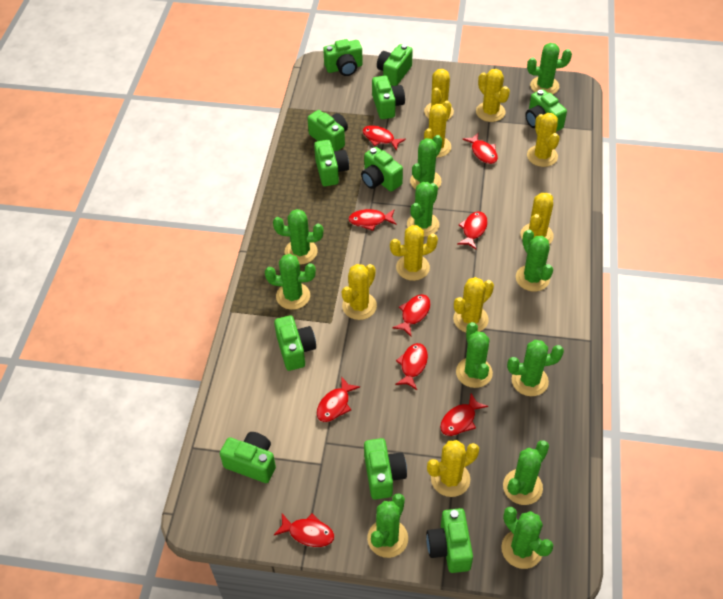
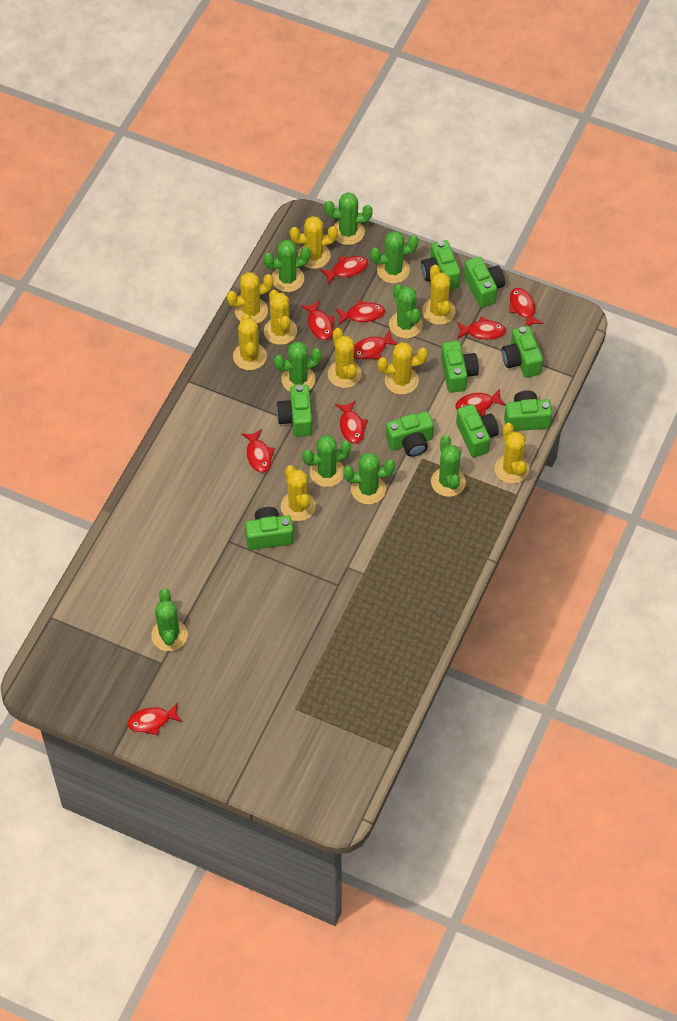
green cactus: [265,254,316,310] [273,209,323,265] [367,494,408,558] [407,182,439,237] [410,135,442,190] [456,322,493,388] [501,507,553,569] [503,440,549,505] [507,340,564,396] [516,230,553,292] [527,43,572,94] = 11 -> [151,589,188,651] [263,240,311,292] [274,342,322,391] [302,435,351,487] [324,192,373,245] [343,452,395,504] [370,231,418,284] [389,284,423,338] [431,435,466,497] = 9
green camera: [220,432,276,483] [274,315,316,371] [307,110,348,151] [314,140,349,186] [323,39,363,76] [361,147,403,192] [364,438,407,500] [372,76,405,119] [377,44,413,86] [426,508,473,573] [525,89,567,132] = 11 -> [245,507,294,550] [276,385,312,437] [386,412,434,457] [421,240,461,290] [441,341,479,393] [456,404,499,457] [464,257,505,308] [502,326,543,378] [504,390,552,431] = 9
red fish: [274,513,334,547] [316,376,360,422] [348,209,396,231] [362,125,406,151] [392,294,431,336] [395,343,428,390] [440,393,488,436] [457,211,488,250] [463,133,498,164] = 9 -> [127,702,183,735] [241,429,275,473] [301,300,334,340] [320,256,368,285] [335,300,385,325] [335,400,368,444] [354,330,399,360] [455,389,506,416] [457,317,506,340] [509,288,543,326] = 10

